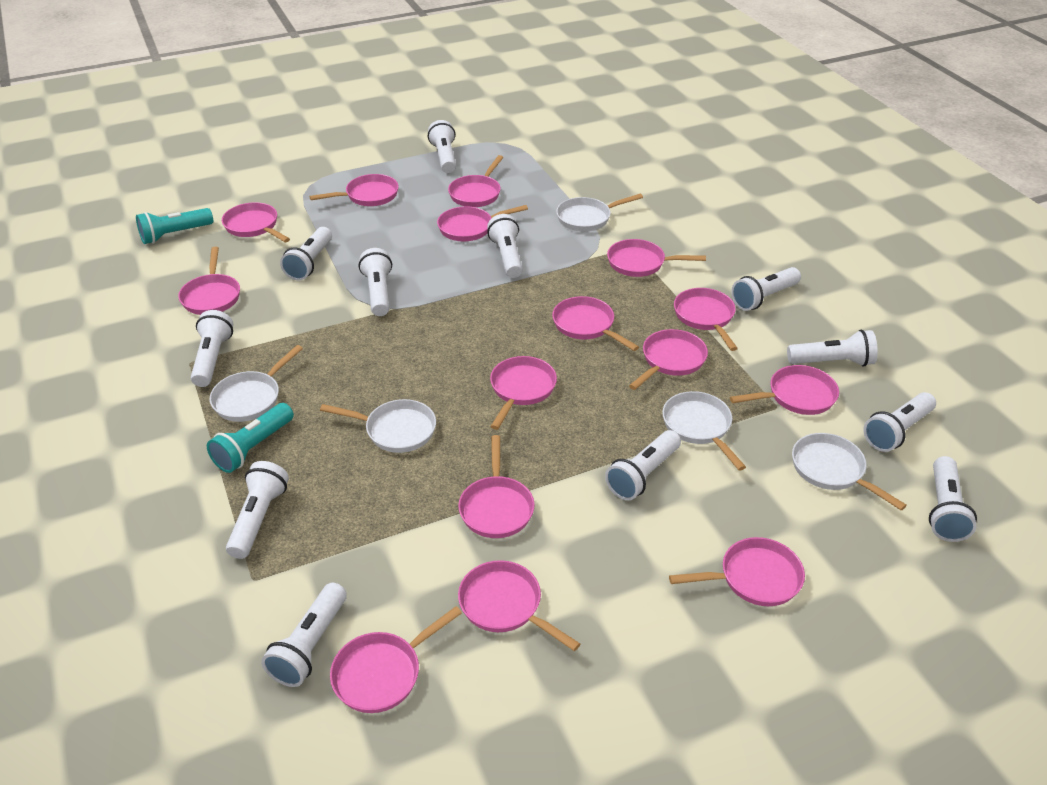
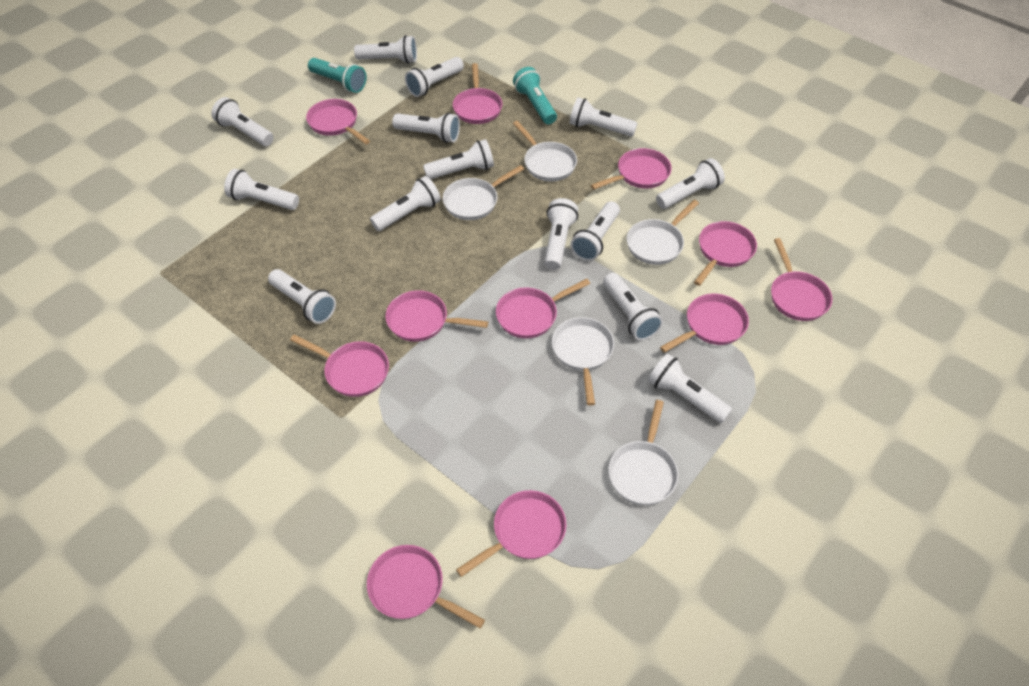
pink pan: [178,247,240,315] [222,202,290,242] [309,174,399,206] [330,606,462,713] [437,205,528,241] [448,155,504,207] [458,435,535,538] [458,560,580,651] [490,356,557,430] [552,296,639,351] [607,239,706,277] [629,329,708,390] [669,537,805,606] [674,288,738,351] [730,365,839,415] = 15 -> [290,335,389,397] [306,99,370,144] [367,545,485,628] [385,290,488,342] [453,63,502,124] [456,490,566,577] [496,278,590,338] [591,148,672,190] [660,294,749,353] [694,221,757,286] [771,238,832,321] = 11
white flashlight: [191,310,233,387] [226,461,289,559] [261,583,347,687] [280,227,332,280] [359,248,392,316] [428,120,456,173] [487,214,523,278] [605,430,681,500] [731,267,801,311] [787,330,878,367] [864,392,936,452] [929,456,977,542] = 12 -> [211,97,274,146] [224,169,299,210] [268,269,336,324] [354,35,417,64] [370,176,441,231] [392,113,460,143] [405,57,464,97] [423,139,494,179] [544,198,578,270] [570,97,637,137] [570,201,620,261] [603,273,663,341] [648,354,732,423] [656,158,725,209] = 14

